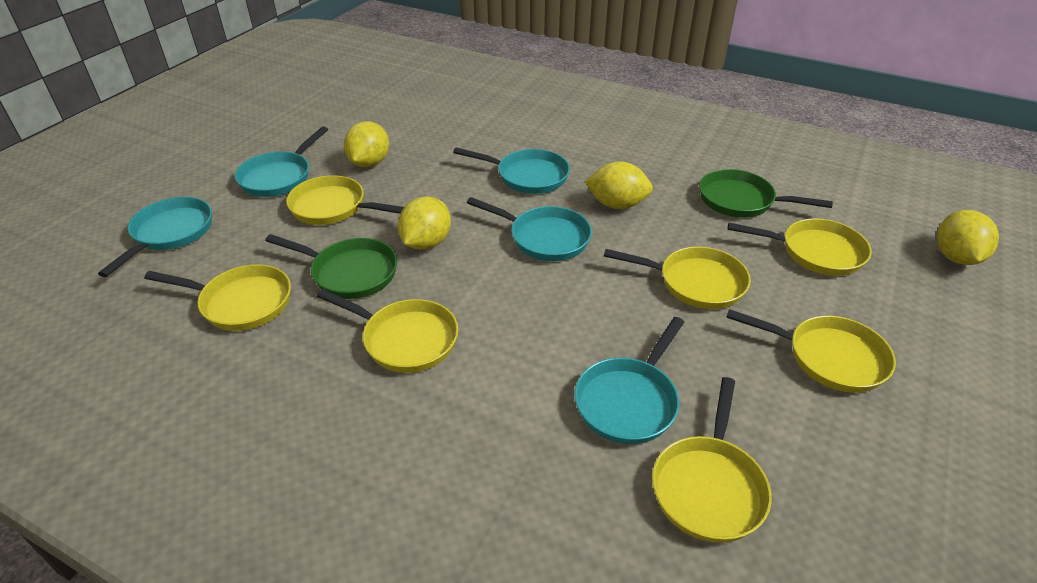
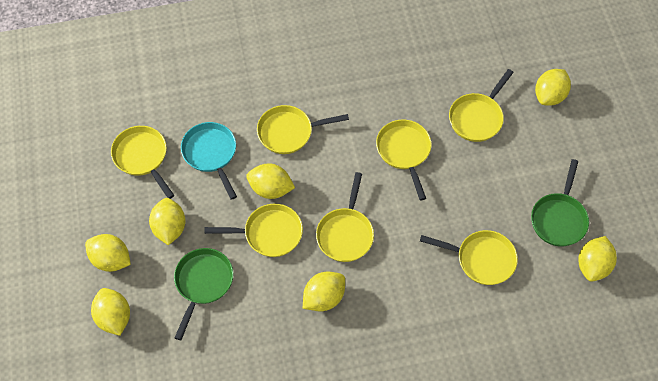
turquoise pan: [98,197,212,277] [235,126,328,197] [453,147,570,194] [467,197,592,261] [574,317,684,444] = 5 -> [181,122,237,200] = 1
yellow lemon: [344,121,389,167] [398,196,451,250] [585,161,653,209] [937,210,999,265] = 4 -> [85,234,131,272] [91,288,130,336] [149,198,186,245] [246,163,295,199] [303,272,345,311] [535,69,571,106] [578,236,617,282] = 7

